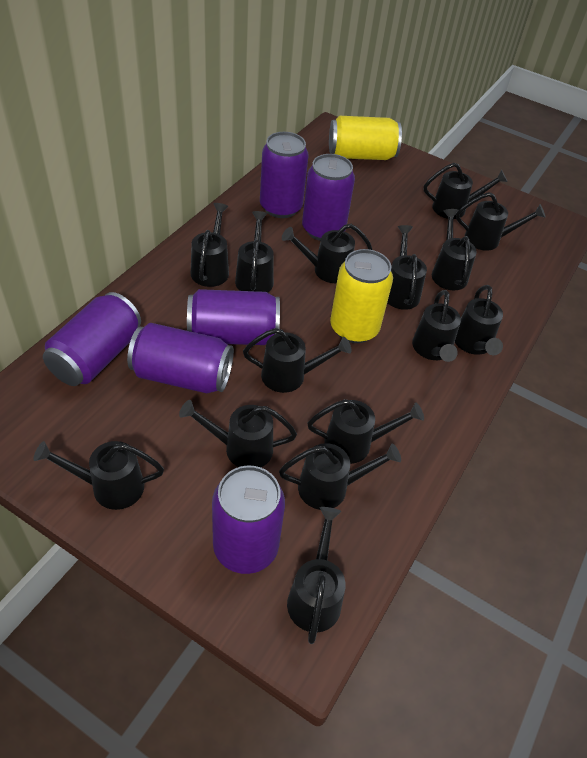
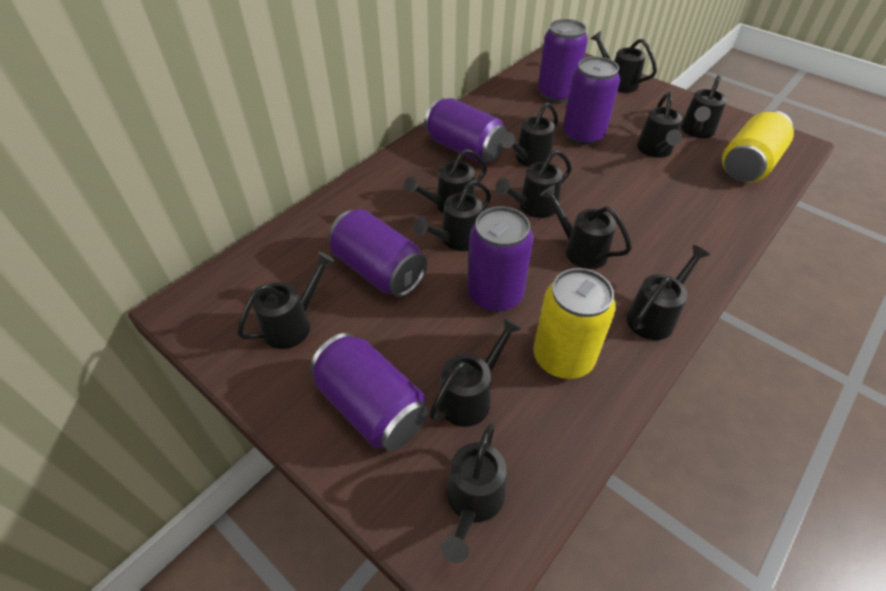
black watering can: [34,441,164,510] [179,400,297,467] [191,203,229,287] [235,211,274,293] [243,328,352,393] [279,443,401,510] [282,224,373,283] [287,507,346,644] [307,399,424,464] [387,225,427,310] [412,290,461,362] [424,163,508,219] [432,209,477,290] [455,285,503,355] [456,192,545,251] = 15 -> [237,251,335,349] [404,149,488,213] [413,180,491,251] [429,317,522,427] [441,422,507,563] [495,150,572,218] [501,102,558,167] [540,185,632,269] [590,31,657,93] [626,245,710,340] [637,92,682,158] [681,75,727,138] = 12

